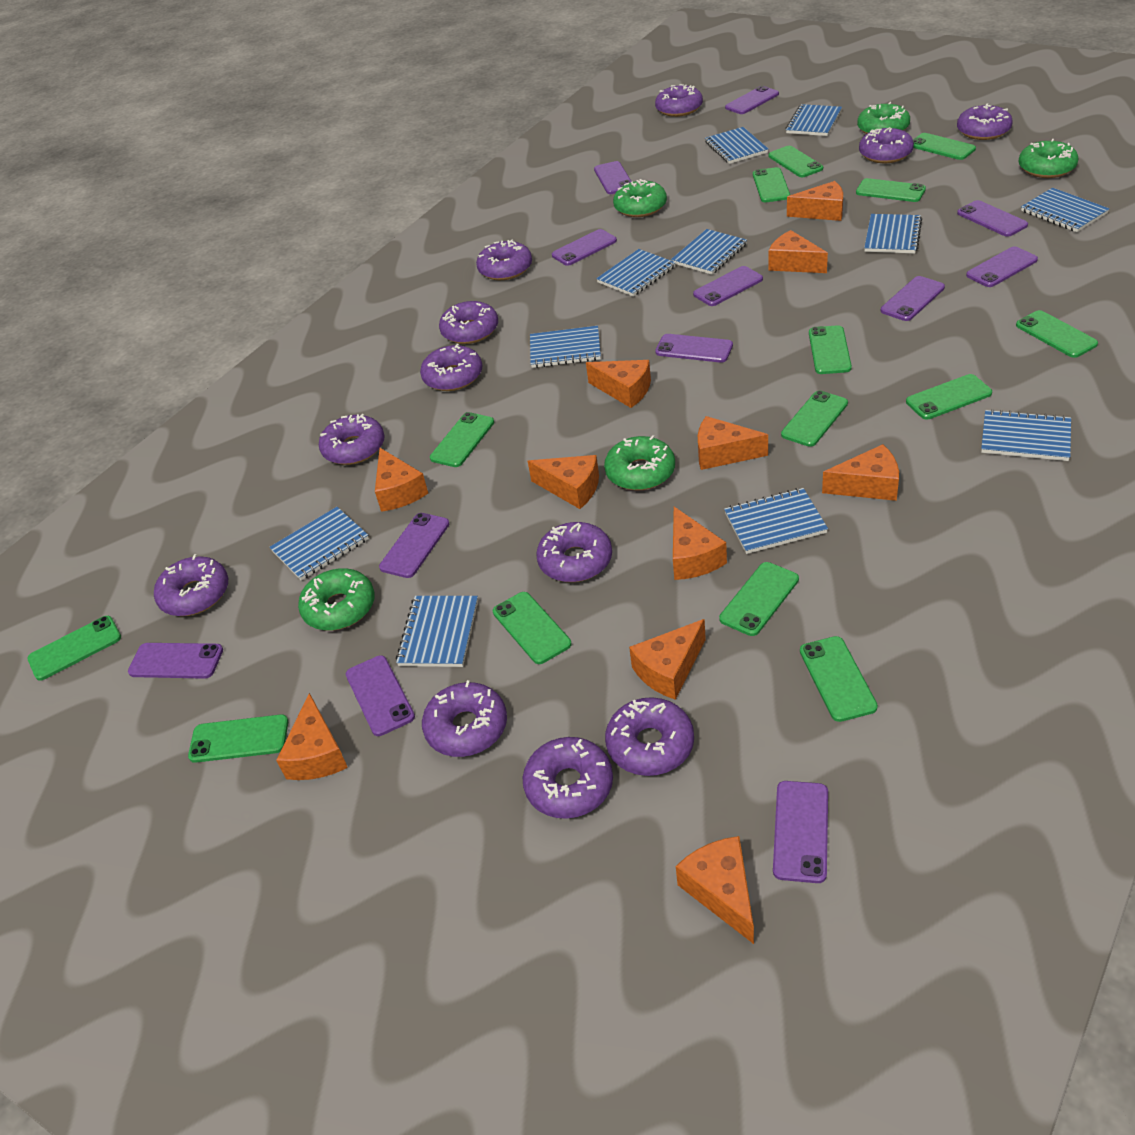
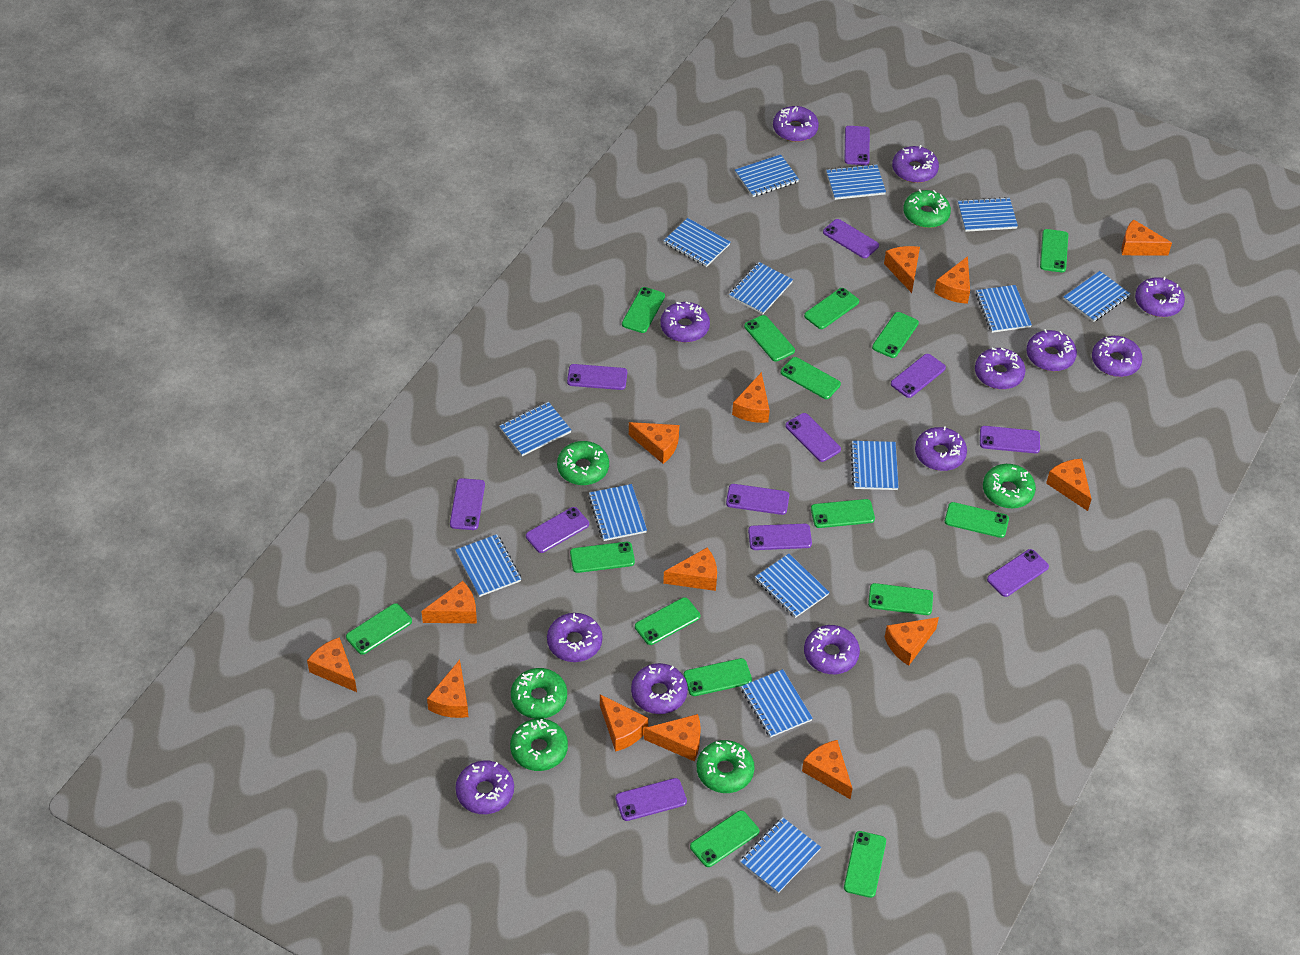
blue notebook: [270,507,369,581] [396,596,478,667] [530,326,601,368] [596,249,676,297] [671,229,747,275] [705,127,768,164] [724,488,828,554] [785,104,842,136] [864,214,922,254] [981,409,1071,461] [1021,188,1109,232] = 11 -> [455,534,521,597] [499,402,571,456] [588,484,647,541] [663,218,730,267] [729,262,793,314] [735,154,799,197] [740,817,821,893] [741,669,813,738] [755,554,830,618] [826,164,886,200] [850,441,899,490] [958,197,1018,232] [976,285,1032,333] [1063,271,1130,322] = 14
green donut: [298,569,375,631] [604,435,675,490] [613,179,667,217] [857,102,910,134] [1018,139,1079,178] = 5 -> [510,718,568,771] [511,668,567,719] [557,441,609,485] [697,740,754,793] [903,189,951,228] [983,464,1036,508] = 6
green phone: [27,616,121,681] [188,714,288,763] [430,412,494,467] [493,592,572,664] [719,562,799,636] [753,167,790,202] [769,146,823,177] [781,391,848,447] [800,636,878,722] [809,325,852,374] [856,178,926,202] [906,374,992,420] [913,133,976,160] [1016,310,1098,358] = 14 -> [346,603,412,655] [570,542,635,573] [622,287,665,333] [635,597,700,645] [684,658,752,696] [690,811,759,867] [744,315,795,362] [781,357,841,399] [804,288,859,329] [811,499,875,528] [844,831,886,898] [868,583,933,615] [872,312,919,358] [945,502,1009,538] [1040,229,1068,273] = 15
orange cheese: [276,693,348,780] [375,448,428,512] [528,455,599,509] [586,360,651,408] [629,619,706,700] [673,507,727,580] [676,836,754,944] [698,416,768,470] [768,230,828,273] [787,181,843,221] [822,444,899,501] = 11 -> [307,637,357,692] [421,581,477,623] [427,660,468,718] [600,694,648,752] [629,422,679,464] [644,714,701,761] [663,548,717,591] [732,372,770,423] [802,740,853,799] [884,246,920,293] [885,617,939,666] [934,256,970,304] [1046,458,1092,511] [1121,219,1172,256] = 14

